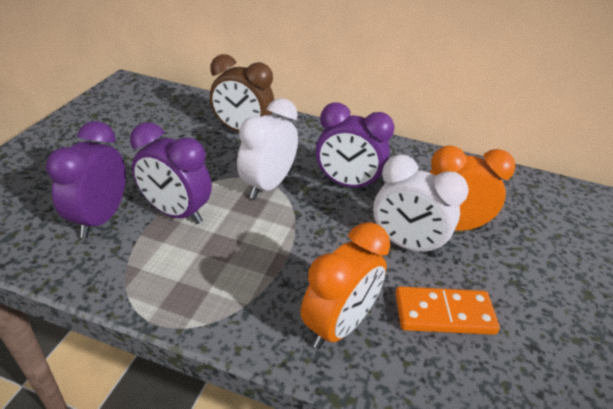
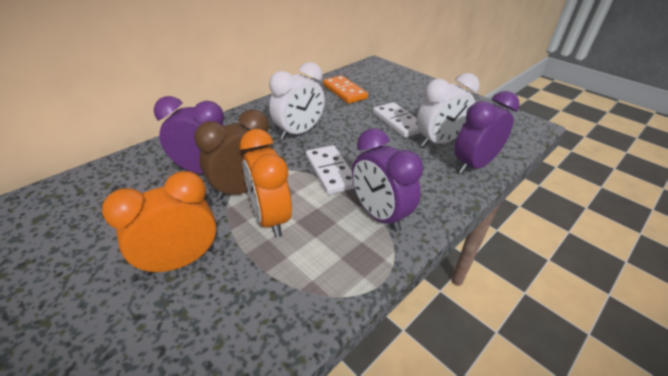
white domino: none = 0 -> [306,145,354,195] [373,102,421,138] = 2

